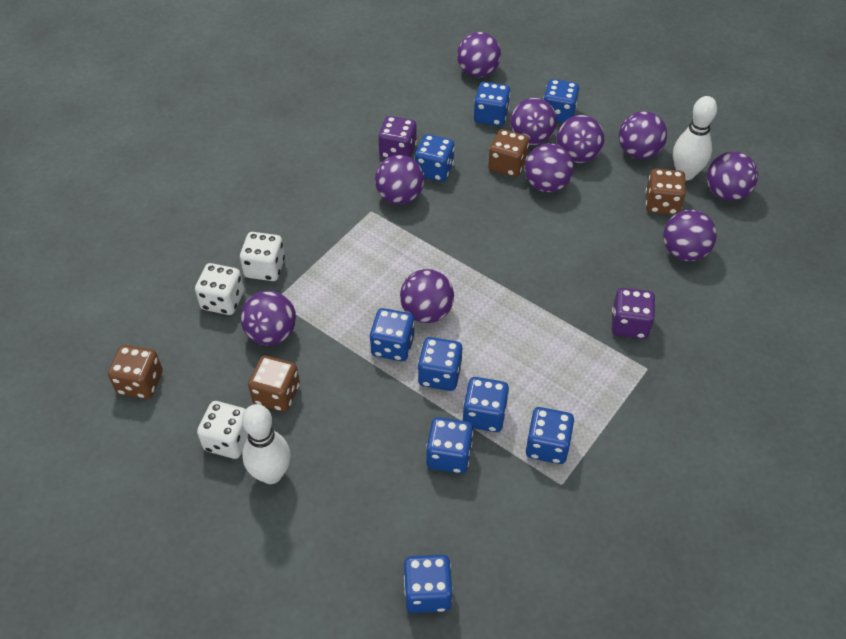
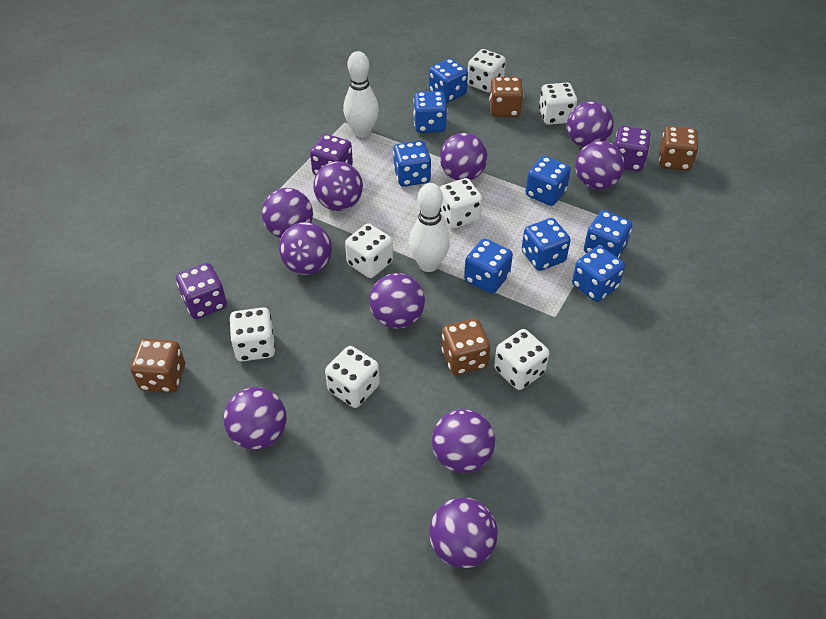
blue dice: [370,308,414,361] [404,555,453,613] [415,134,454,182] [418,337,462,391] [426,417,473,474] [463,377,509,432] [474,82,510,126] [525,407,574,464] [543,79,579,123] = 9 -> [393,141,431,187] [413,91,447,133] [429,58,468,103] [464,239,513,294] [521,218,571,271] [526,156,571,206] [572,246,625,302] [584,210,632,258] = 8
purple dice: [378,116,417,159] [612,288,655,339] = 2 -> [176,263,227,319] [310,134,353,175] [614,126,651,171] = 3
white dice: [195,263,244,315] [197,401,248,459] [240,232,285,281] = 3 -> [229,307,275,362] [325,346,380,408] [345,224,393,278] [440,178,482,229] [467,49,506,93] [494,329,549,390] [539,83,577,125] = 7

